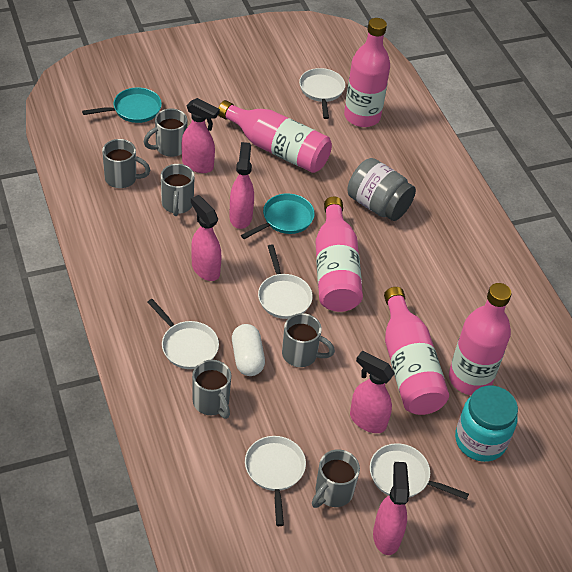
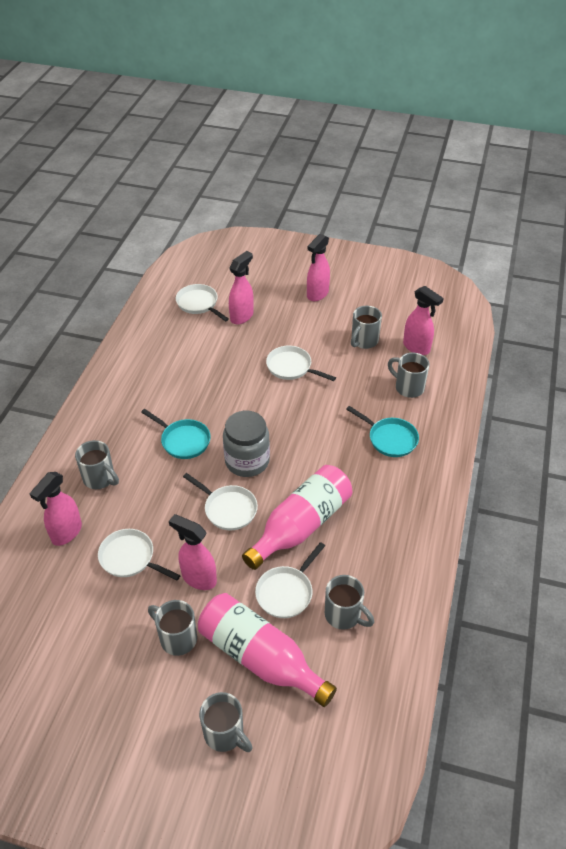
pink bottle: [218,100,332,173] [316,197,363,312] [344,18,390,127] [384,287,449,415] [449,283,512,395] = 5 -> [198,593,337,707] [242,465,352,570] = 2
turquoise jar: [455,385,518,462] = 1 -> none = 0
white capsule: [232,324,265,376] = 1 -> none = 0

